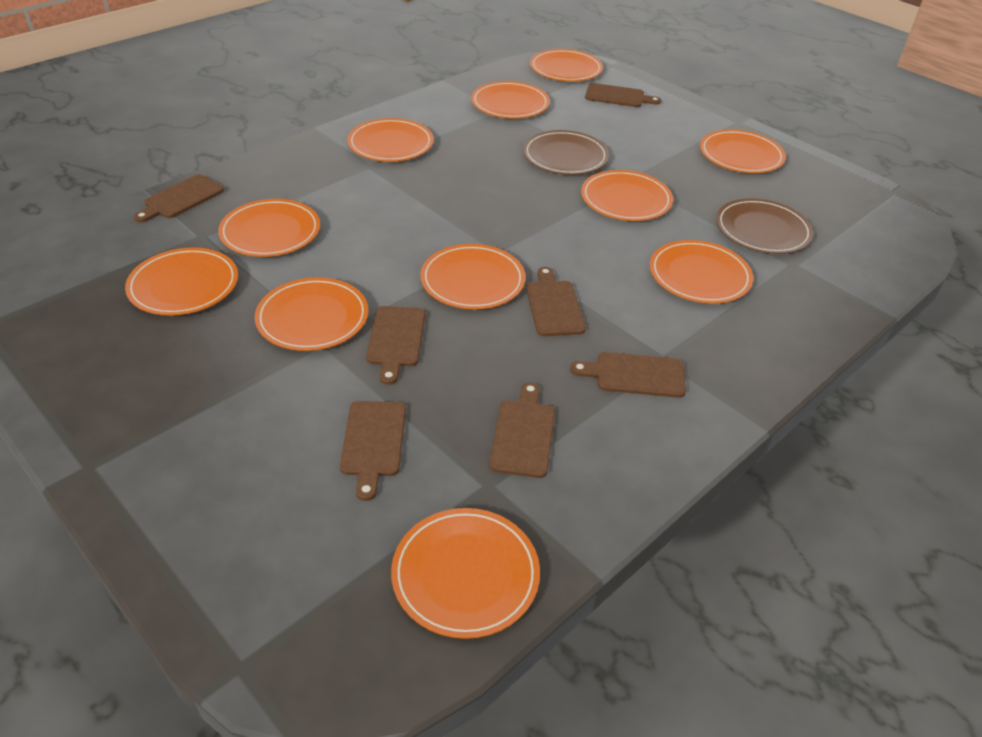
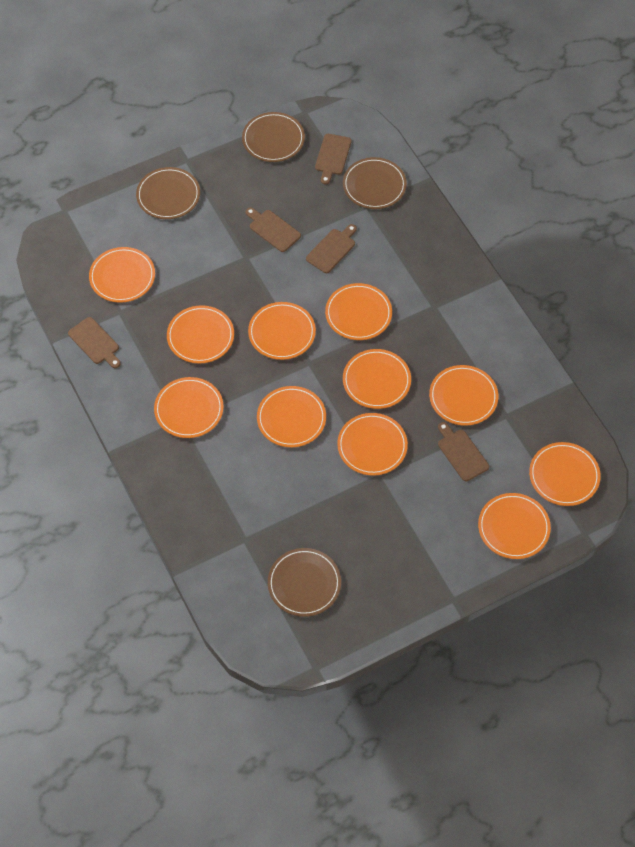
brown cutting board: [134,174,224,222] [340,401,406,501] [366,306,425,385] [489,383,555,478] [526,267,586,336] [570,352,686,398] [585,83,661,107] = 7 -> [68,317,121,368] [246,207,301,252] [306,224,357,273] [315,134,351,184] [438,422,489,481] = 5
brown plate: [523,130,609,175] [716,198,814,254] = 2 -> [136,167,200,219] [242,112,305,162] [268,548,341,617] [343,157,407,209] = 4

